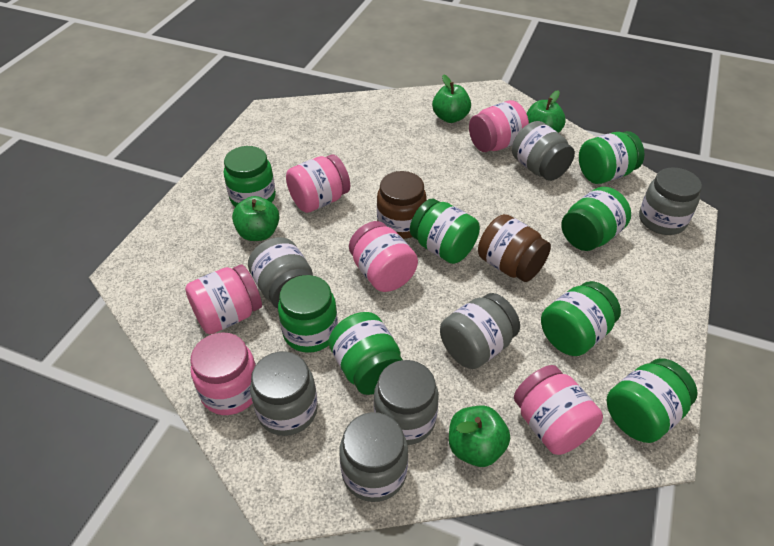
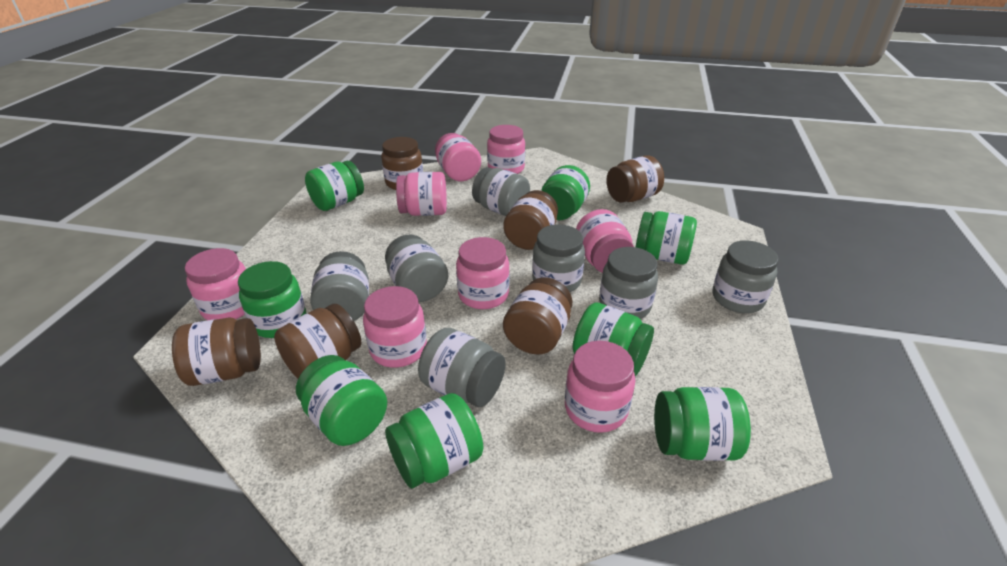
brown jar: [377,171,427,239] [478,214,551,282] = 2 -> [172,318,261,386] [274,304,361,378] [381,137,423,190] [503,190,558,250] [503,277,572,354] [606,155,664,203] = 6
green apple: [232,196,280,241] [432,74,471,123] [449,405,510,467] [527,90,565,133] = 4 -> none = 0
pink jar: [185,264,262,334] [191,332,256,415] [286,154,350,213] [349,221,418,292] [469,100,529,152] [514,365,603,455] = 6 -> [185,248,246,320] [363,286,427,368] [396,172,447,216] [435,133,481,181] [456,237,510,309] [487,125,525,174] [565,341,635,433] [576,209,634,273] = 8

